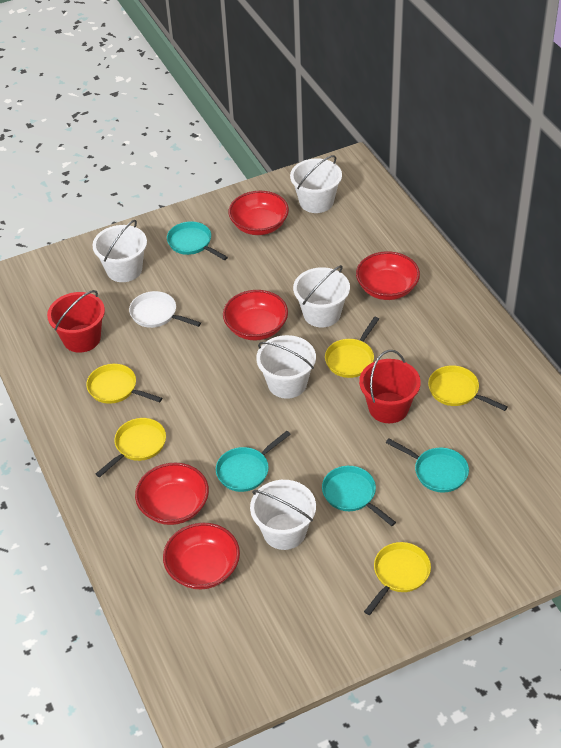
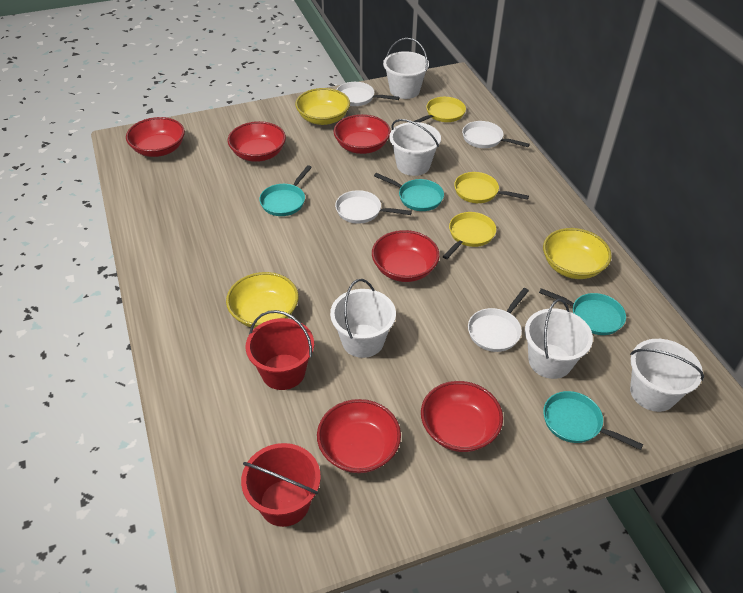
red bowl: [135,462,209,525] [163,523,240,589] [223,290,288,340] [228,191,289,235] [356,251,420,300] = 5 -> [126,117,185,157] [227,121,286,162] [317,399,401,473] [333,114,391,154] [372,230,440,282] [421,381,503,452] = 6
white pan: [129,291,201,328] = 1 -> [335,190,412,224] [337,82,400,106] [462,121,530,148] [468,288,529,352] = 4
yellow bowl: none = 0 -> [226,272,299,328] [295,88,350,125] [543,228,612,279] = 3
yellow pan: [86,364,162,404] [96,418,166,477] [325,317,379,378] [364,542,431,615] [428,365,508,411] = 5 -> [413,97,466,122] [443,212,496,259] [454,172,529,203] = 3

